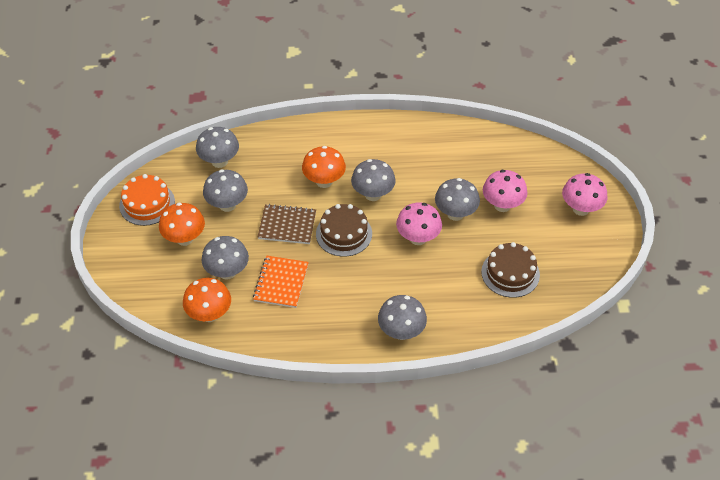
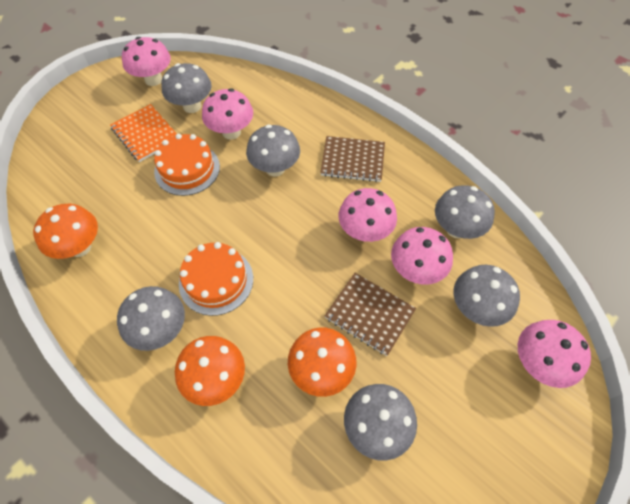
brown cake: [316,204,372,257] [481,242,540,298] = 2 -> none = 0
brown notebook: [258,204,316,244] = 1 -> [320,136,385,182] [325,273,416,356] = 2
orange cake: [119,174,175,226] = 1 -> [154,134,220,196] [179,242,253,316] = 2
pink mushroom: [396,202,442,245] [483,170,528,212] [562,173,607,216] = 3 -> [122,37,171,86] [202,89,253,140] [339,188,397,242] [391,227,453,285] [518,320,591,388] = 5

